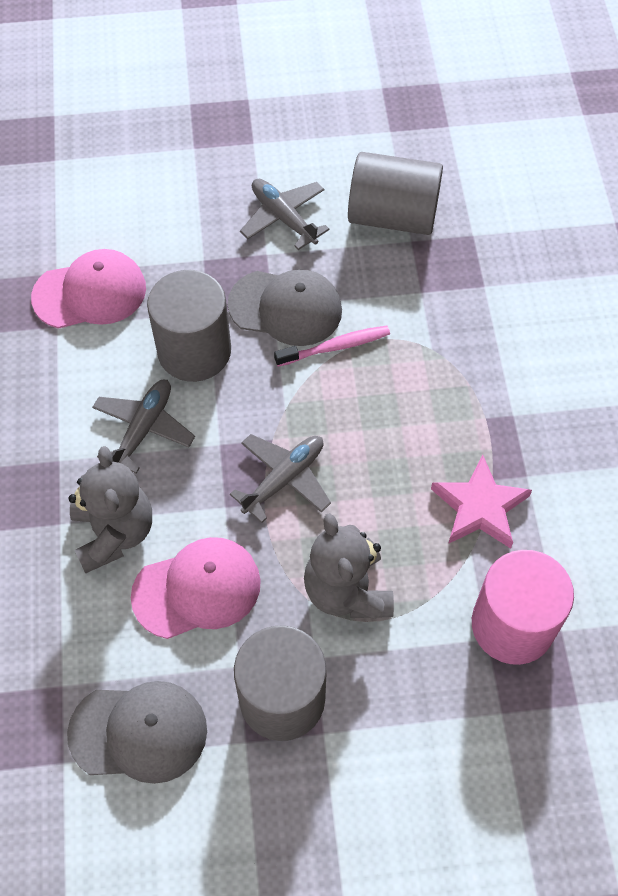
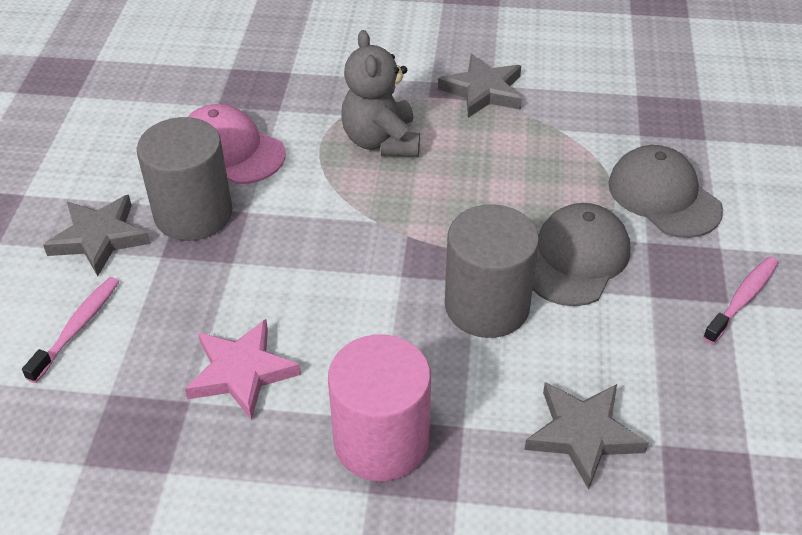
grey cylinder: [147,270,231,382] [234,625,327,741] [348,152,443,235] = 3 -> [137,117,233,241] [445,204,539,338] = 2
grey plane: [92,380,195,474] [230,434,331,523] [240,179,329,250] = 3 -> none = 0
grey star: none = 0 -> [43,195,150,276] [438,54,522,118] [524,382,648,490] = 3
grey teddy bear: [69,446,152,574] [304,513,394,619] = 2 -> [341,30,420,157] = 1
pink cap: [31,249,146,329] [131,537,261,639] = 2 -> [188,104,285,184] = 1
pink toothbrush: [274,326,390,367] = 1 -> [22,277,119,383] [703,256,778,344] = 2

